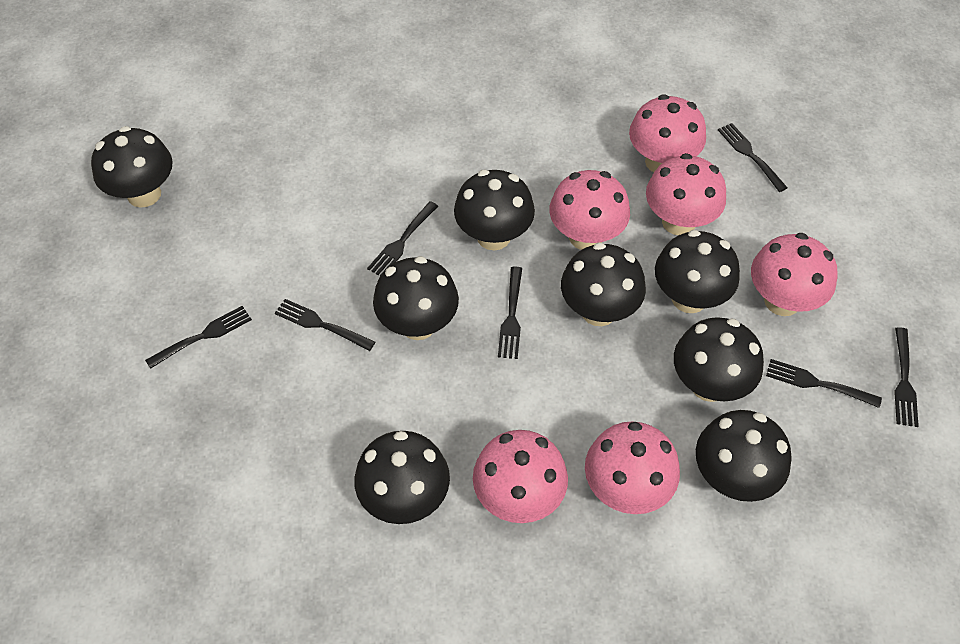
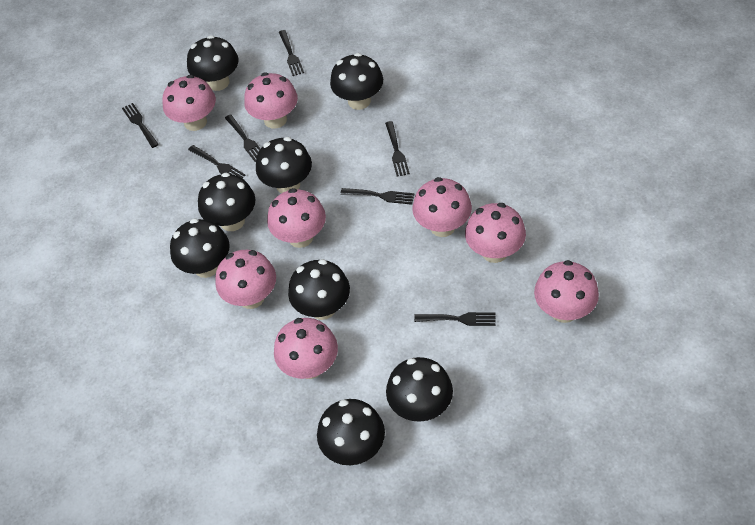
pink mushroom: [473,430,568,523] [549,170,630,250] [585,422,680,514] [629,94,706,172] [646,153,726,235] [751,233,838,316] = 6 -> [162,75,216,131] [215,250,276,309] [244,72,298,129] [267,188,326,248] [274,318,338,379] [412,177,472,237] [465,203,526,263] [534,260,599,323] = 8

